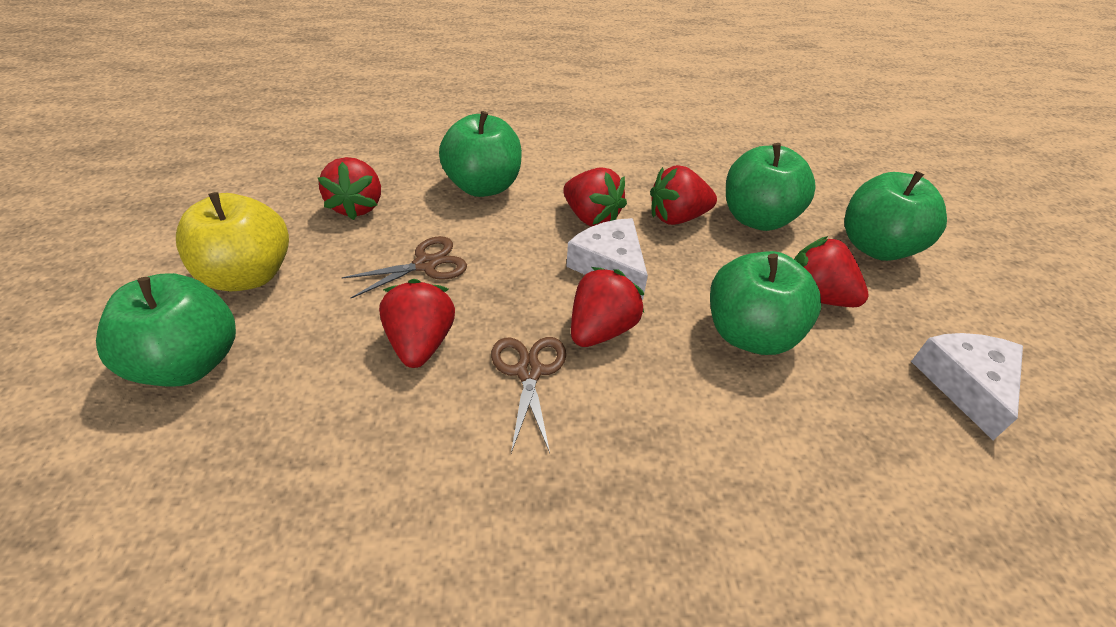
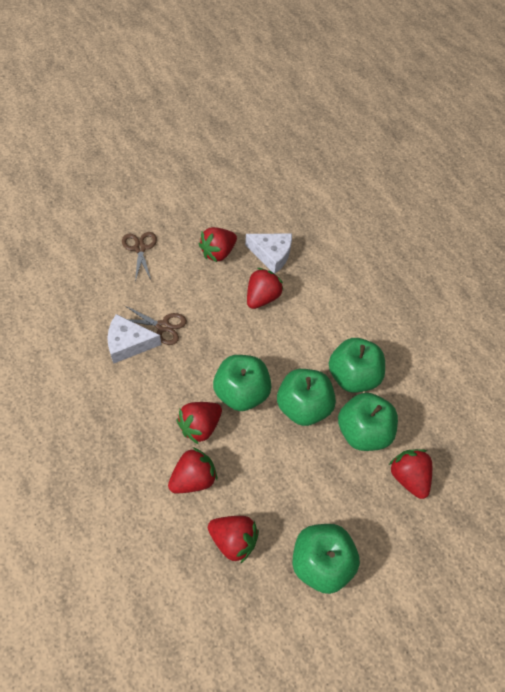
yellow apple: [176,192,289,291] = 1 -> none = 0

